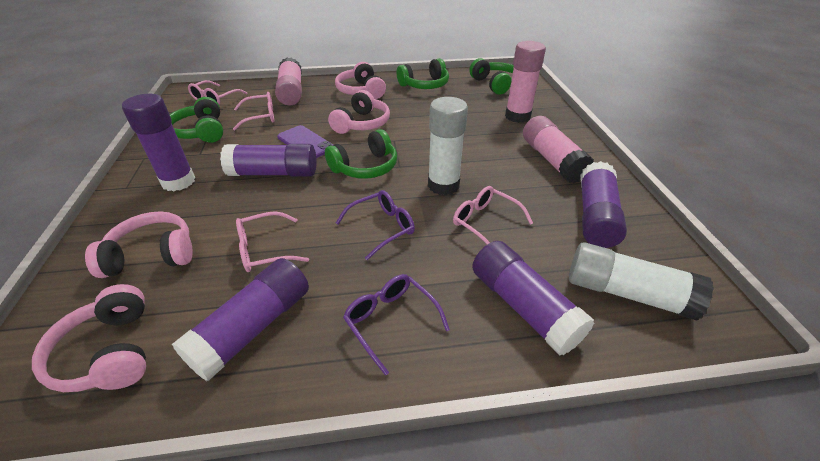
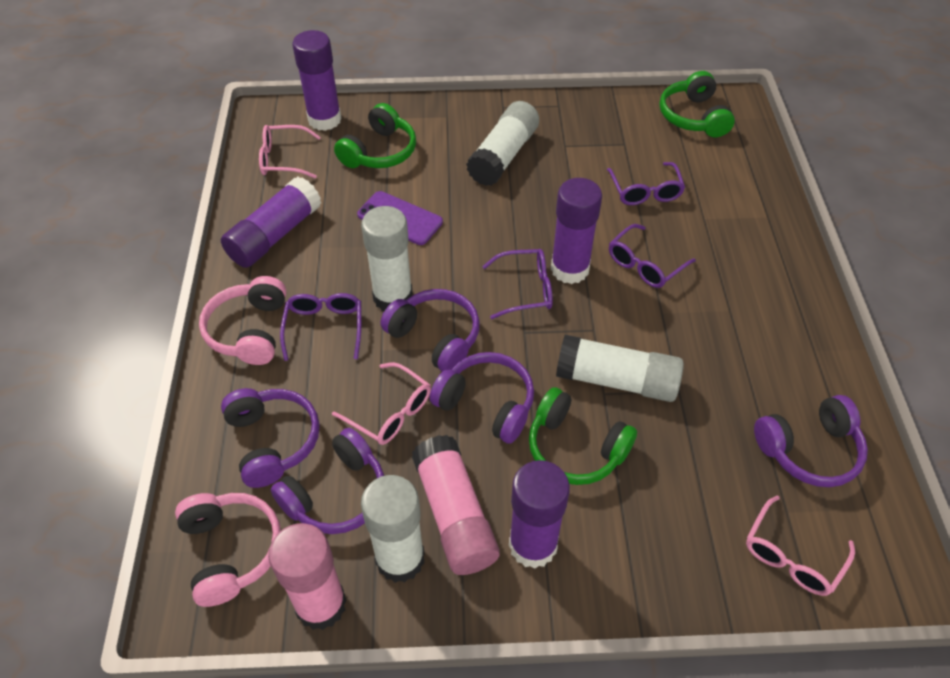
green headphones: [170,97,223,143] [325,129,397,179] [397,58,449,89] [469,58,514,95] = 4 -> [334,103,416,168] [529,387,637,485] [660,71,735,137] = 3
pink glasses: [188,80,248,105] [233,92,274,130] [236,211,309,272] [453,186,533,244] = 4 -> [259,125,321,178] [332,362,431,445] [746,495,855,596] = 3
pink glue stick: [275,58,302,106] [505,41,546,123] [523,116,594,183] = 3 -> [268,523,347,630] [412,435,500,575] = 2
pink headphones: [32,284,146,392] [85,211,193,278] [328,90,390,134] [335,62,386,99] = 4 -> [175,493,281,607] [199,276,286,365] = 2
purple glasses: [336,190,415,260] [343,274,450,375] = 2 -> [280,293,361,361] [482,249,553,319] [607,162,685,205] [609,224,696,288] = 4
purple glue stick: [122,94,195,191] [172,258,309,381] [220,144,316,177] [472,241,594,355] [580,161,627,248] = 5 -> [221,177,321,268] [293,30,342,131] [509,460,570,569] [551,178,602,284] = 4
purple headphones: none = 0 -> [221,388,320,488] [271,428,384,534] [381,289,480,372] [430,352,534,444] [754,395,868,487] = 5
white glue stick: [428,97,468,195] [569,242,714,320] = 2 -> [361,206,413,311] [361,475,424,583] [466,101,539,186] [556,335,684,402] = 4

